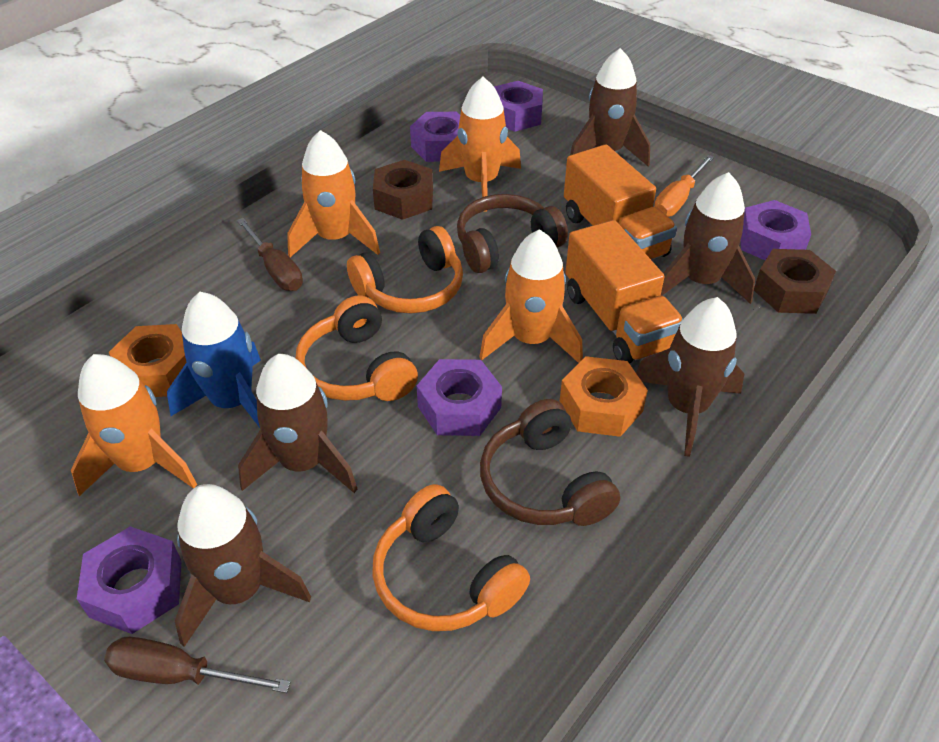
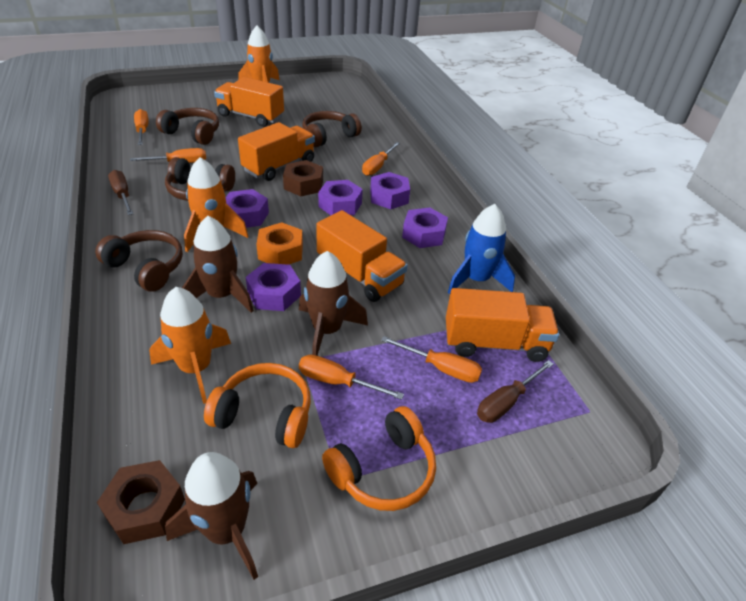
brown headphones: [457,194,568,273] [480,399,620,526] = 2 -> [95,230,183,292] [156,108,219,145] [165,157,235,201] [302,111,362,147] = 4
brown rocket: [175,484,311,647] [238,354,358,493] [570,48,650,166] [636,297,744,457] [661,172,755,304] = 5 -> [165,452,258,580] [182,216,254,313] [299,251,368,356] = 3
orange headphones: [296,296,418,401] [347,226,463,313] [372,484,530,631] = 3 -> [204,363,311,448] [322,406,436,511] = 2
orange nut: [109,324,186,397] [560,356,648,437] = 2 -> [256,222,303,265] = 1
orange rocket: [71,354,197,496] [287,130,380,257] [439,77,521,212] [479,229,583,363] = 4 -> [149,287,231,404] [184,157,248,252] [238,25,280,83] = 3
orange screwdriver: [654,155,714,217] = 1 -> [130,148,206,163] [134,109,149,145] [299,355,404,400] [362,142,400,176] [381,336,482,383] = 5
orange truck: [564,144,677,260] [565,220,683,364] = 2 -> [214,77,284,127] [238,122,315,181] [316,210,408,302] [446,288,559,362] = 4

